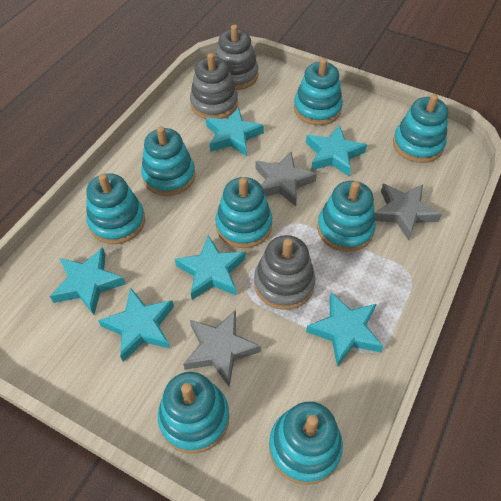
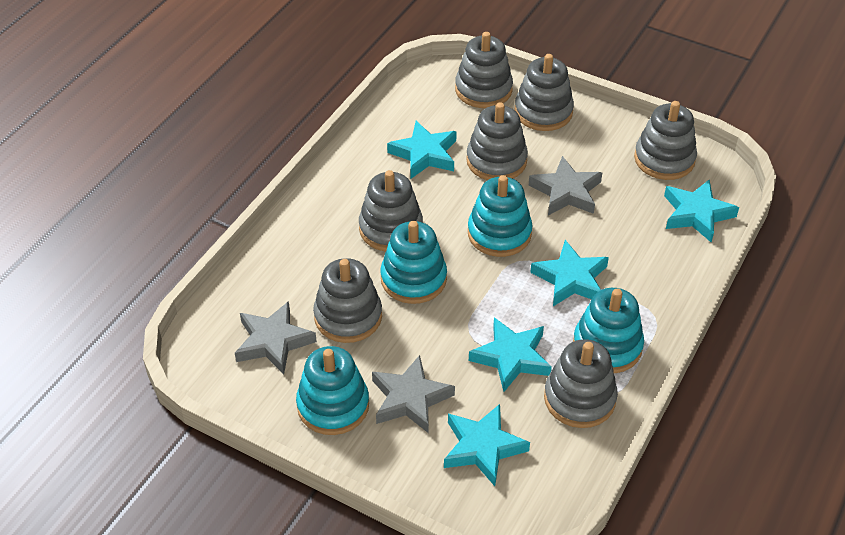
grey stacking toy: [190,53,238,119] [215,25,258,90] [254,235,316,310] = 3 -> [313,258,382,343] [359,170,423,251] [455,32,513,108] [466,102,528,180] [514,54,574,131] [544,339,618,428] [634,101,697,180] = 7
turquoise stacking toy: [86,173,145,244] [141,126,195,196] [158,372,229,454] [215,177,272,248] [269,402,343,485] [294,58,343,125] [317,181,376,252] [393,94,448,163] = 8 -> [296,346,369,435] [380,221,447,304] [468,175,533,257] [573,288,644,373] = 4
turquoise star: [50,247,126,315] [98,288,174,361] [175,235,245,300] [206,107,264,156] [306,125,367,176] [306,292,384,367] = 6 -> [387,121,457,179] [444,404,530,486] [469,317,552,392] [530,240,609,306] [664,180,739,242] = 5

